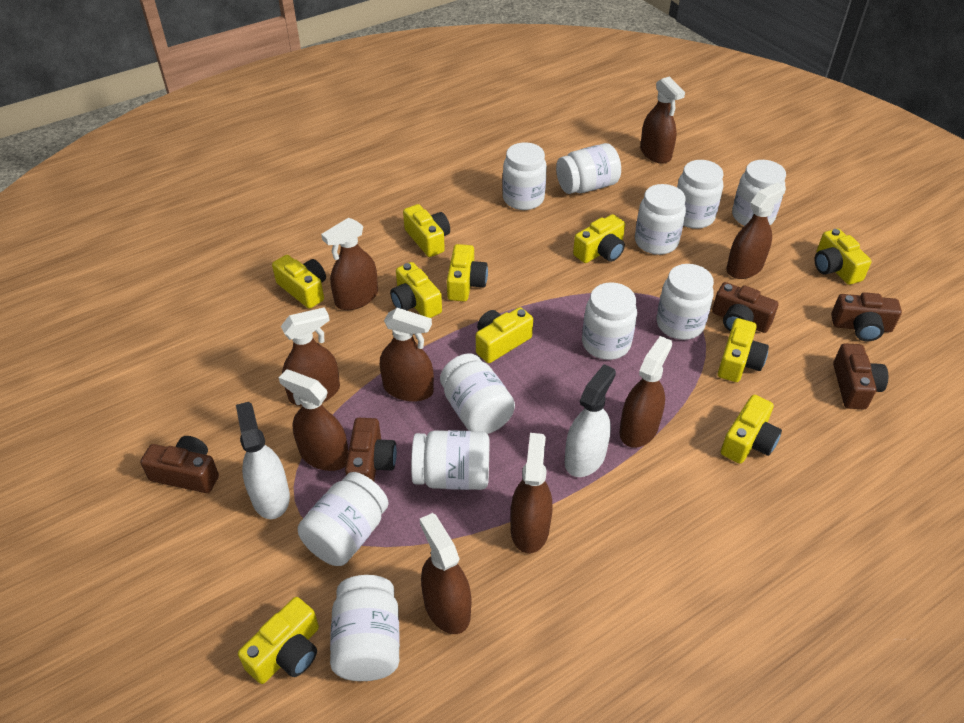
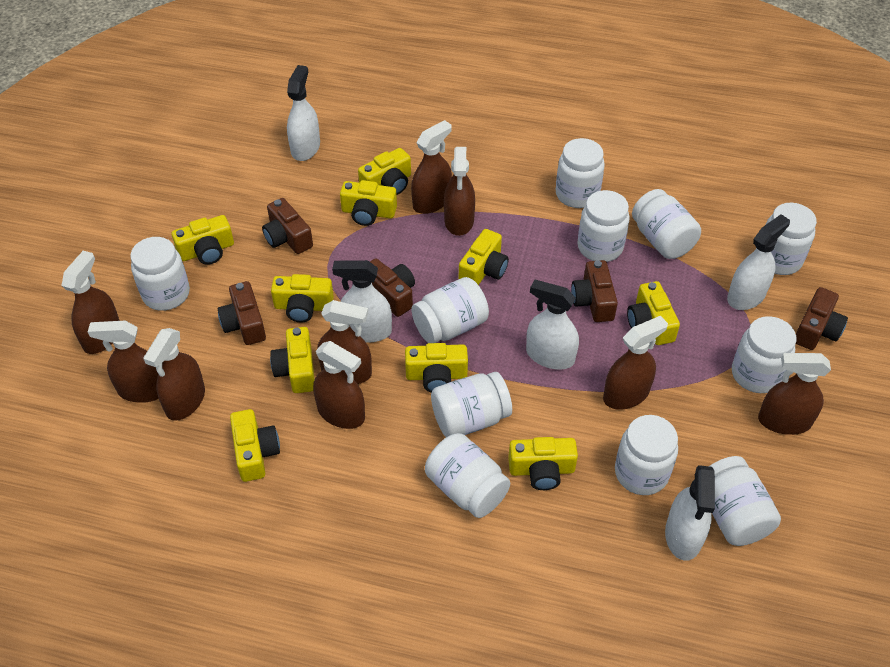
white spray bottle: [236,402,290,519] [565,364,616,477] = 2 -> [287,65,320,161] [332,260,392,343] [526,280,579,370] [665,465,715,561] [727,214,790,310] = 5

